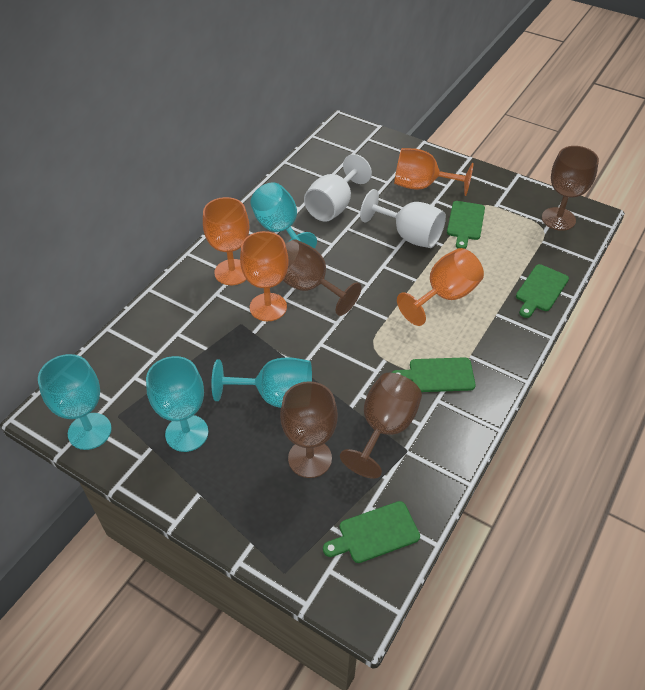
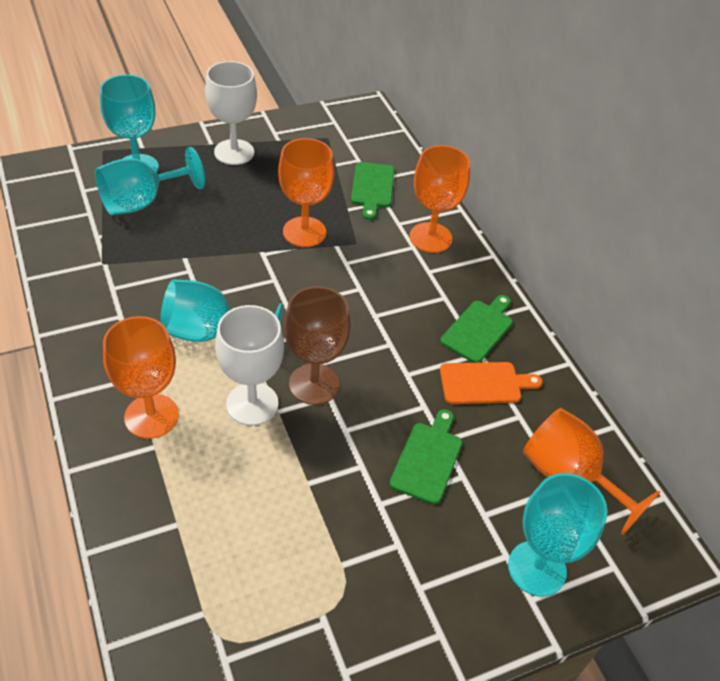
brown goblet: [280,381,338,478] [283,239,361,316] [340,373,422,479] [542,146,599,231] = 4 -> [284,286,351,405] = 1
green cutting board: [323,501,420,563] [392,357,476,392] [447,201,485,249] [516,264,569,318] = 4 -> [351,162,395,220] [390,409,462,505] [440,295,513,363] = 3
orange cutting board: none = 0 -> [440,362,542,404] = 1

